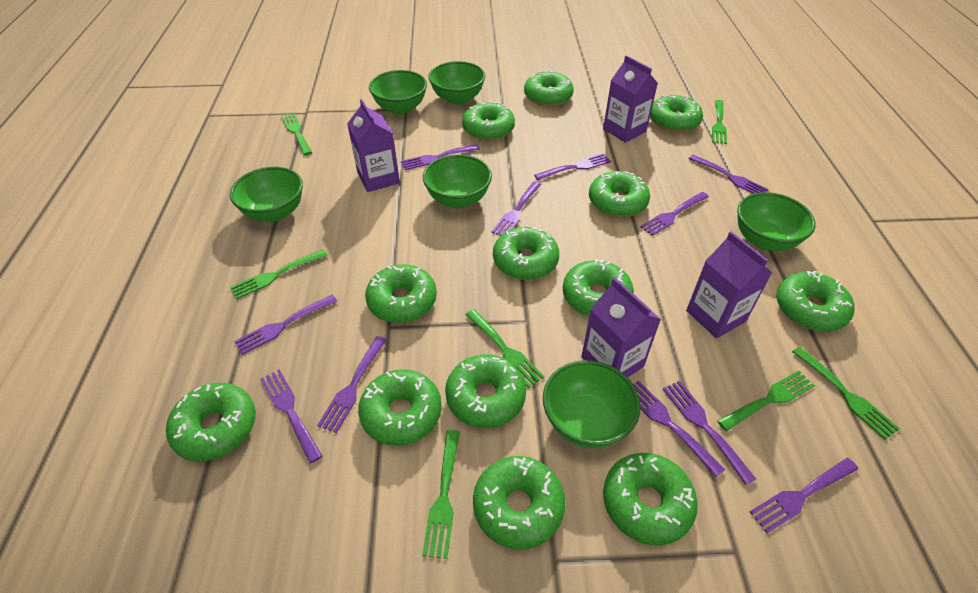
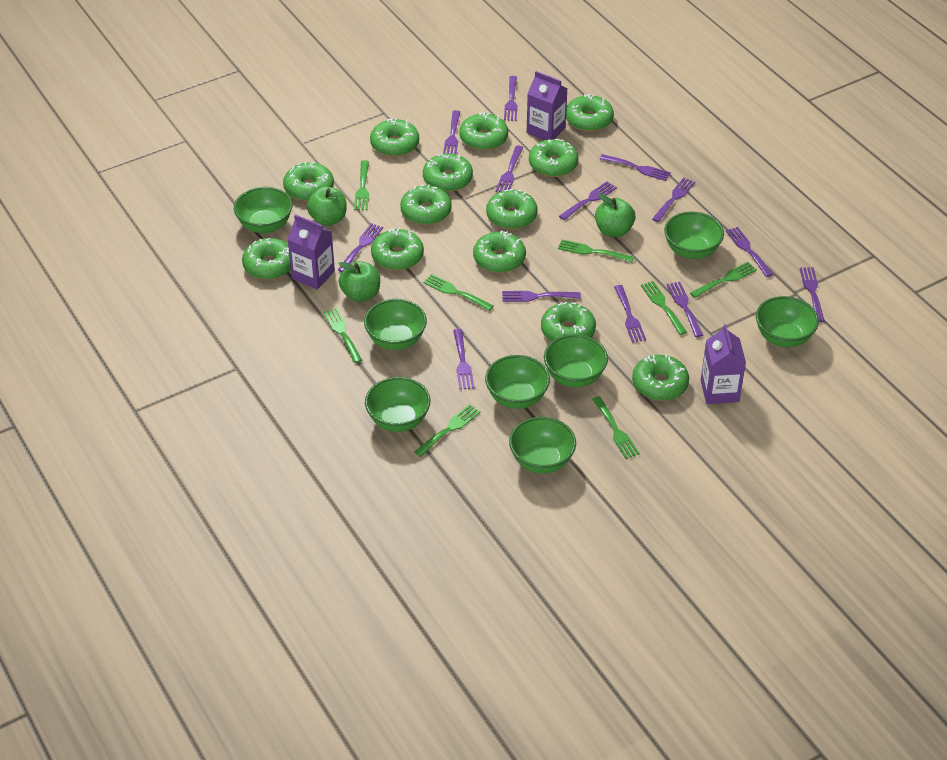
green apple: none = 0 -> [307,187,347,226] [338,261,380,302] [595,193,635,237] = 3
green bowl: [230,167,303,222] [369,70,427,115] [423,154,492,208] [428,61,485,105] [543,360,641,448] [737,192,816,251] = 6 -> [234,187,292,233] [364,299,427,350] [365,377,431,432] [485,355,550,409] [509,417,576,474] [544,335,608,387] [664,212,724,259] [756,296,819,347] = 8
green fork: [230,249,328,299] [281,113,312,155] [422,430,460,559] [465,309,544,388] [712,100,727,144] [718,371,815,431] [792,347,900,440] = 7 -> [323,308,362,363] [354,160,369,210] [415,404,481,457] [423,274,494,311] [558,239,634,262] [592,396,640,459] [641,281,687,335] [690,262,757,298] = 8
purple carton: [347,99,400,192] [581,277,661,378] [603,55,658,143] [686,232,773,339] = 4 -> [287,214,335,290] [527,71,567,140] [701,324,746,404] = 3
purple fork: [234,294,337,355] [260,369,322,463] [317,336,387,433] [401,144,480,170] [492,181,542,236] [534,153,611,180] [633,381,725,477] [640,192,709,236] [663,381,756,485] [689,155,769,194] [750,458,858,533] = 11 -> [338,223,383,272] [443,110,460,154] [453,329,474,390] [495,145,523,192] [502,291,581,302] [504,76,518,121] [559,181,617,220] [600,154,671,181] [614,285,646,343] [652,178,695,222] [667,282,703,337] [726,227,773,277] [800,267,825,322] = 13

